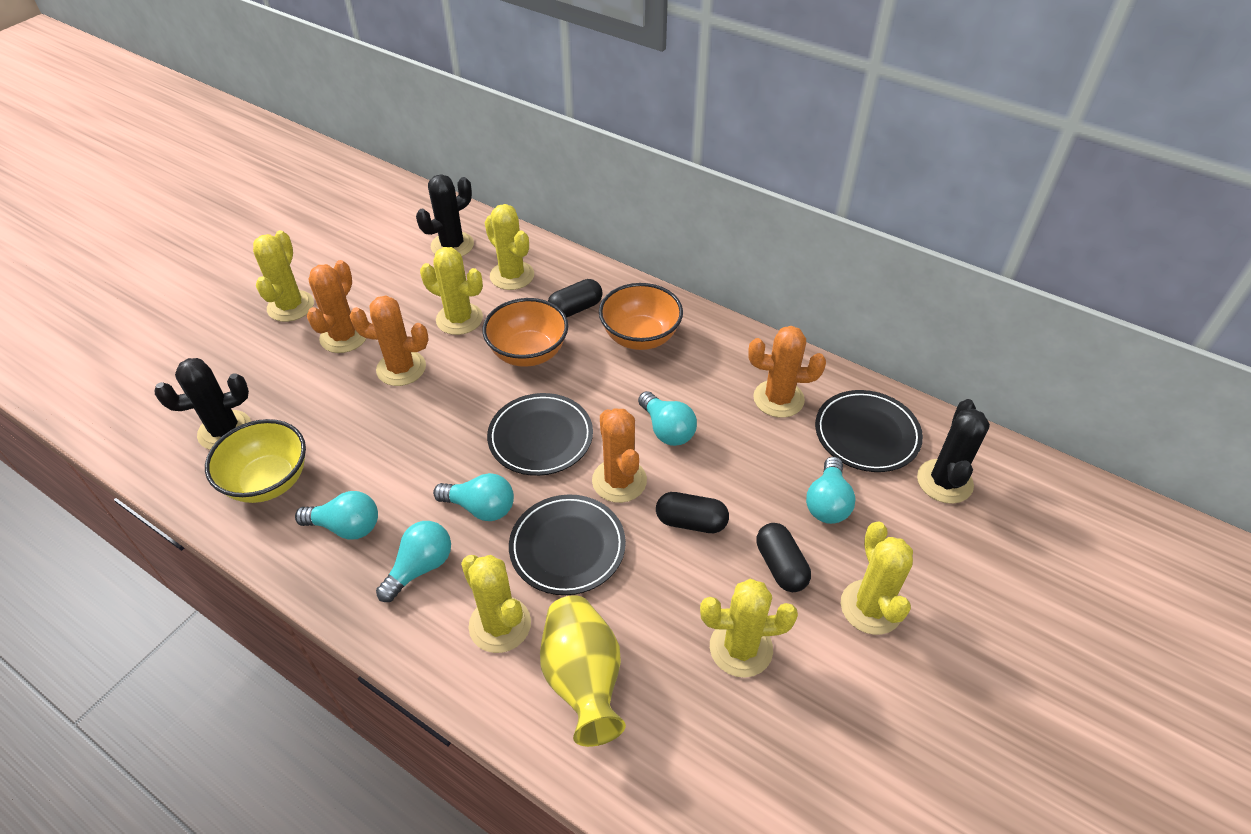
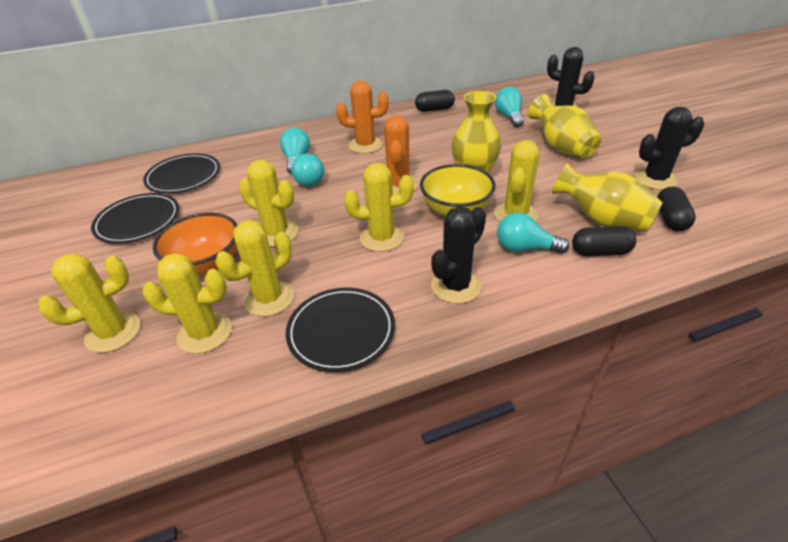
orange bowl: [482,298,568,367] [599,283,683,350] = 2 -> [153,213,238,275] = 1
orange cactus: [307,260,366,353] [350,296,429,386] [592,408,647,503] [748,326,826,418] = 4 -> [336,80,389,154] [384,115,418,193] = 2
turquoise light bulb: [295,491,378,540] [376,521,451,602] [433,473,514,521] [638,391,697,446] [806,457,856,524] = 5 -> [280,128,310,174] [291,153,324,186] [495,87,524,127] [497,213,569,254] = 4
yellow vase: [540,595,626,747] = 1 -> [451,91,501,173] [528,94,601,158] [552,163,663,231] = 3

